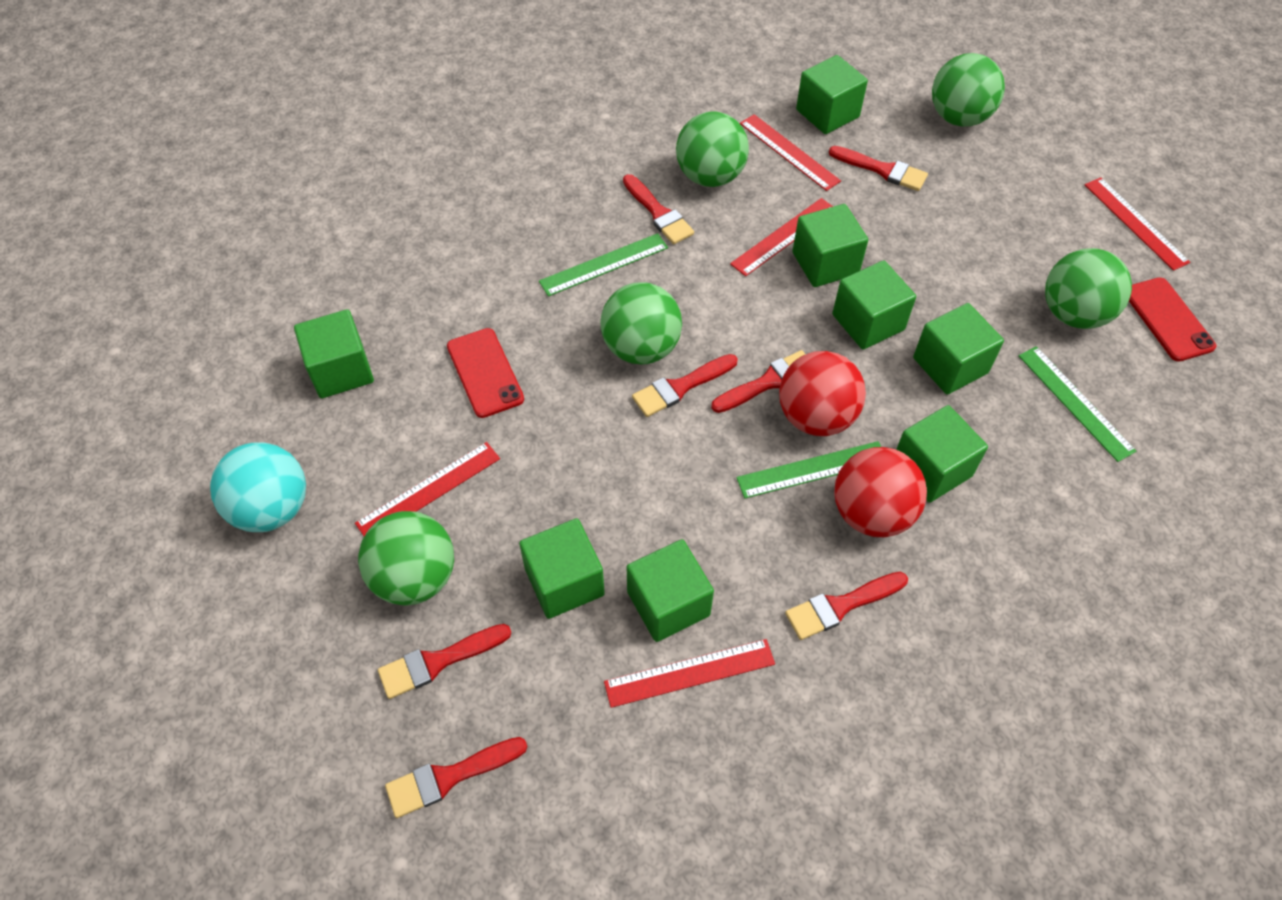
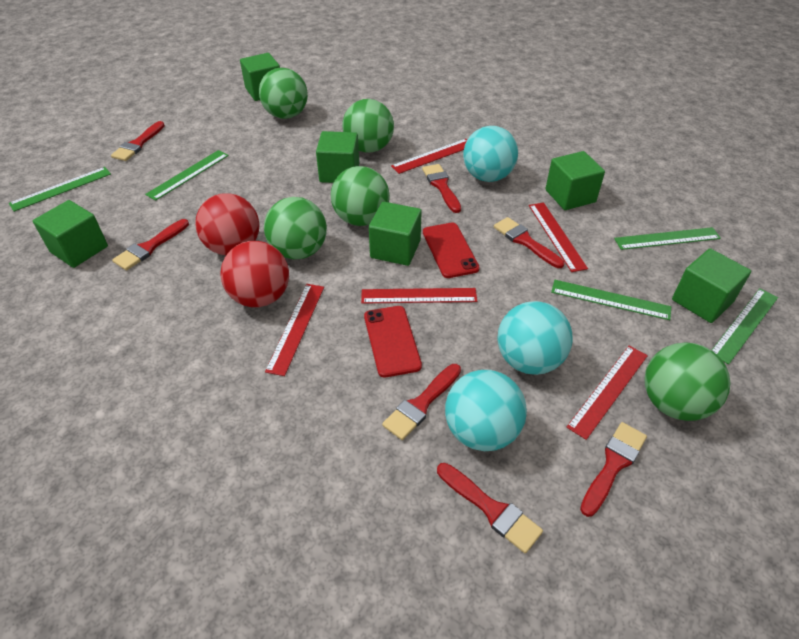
green cube: [294,309,374,398] [519,518,605,619] [627,539,714,642] [792,204,868,287] [796,55,868,134] [832,260,916,350] [896,405,988,503] [913,303,1004,395] = 8 -> [33,200,108,268] [240,53,280,101] [316,131,359,183] [369,202,422,266] [545,151,605,210] [672,248,751,323] = 6
green ruler: [539,233,668,296] [736,441,881,498] [1018,346,1136,462] = 3 -> [9,167,111,212] [145,150,229,201] [551,280,671,320] [614,227,721,250] [712,288,778,364] = 5
turquoise ball: [210,442,306,532] = 1 -> [445,370,527,451] [463,126,518,182] [497,301,573,375] = 3

